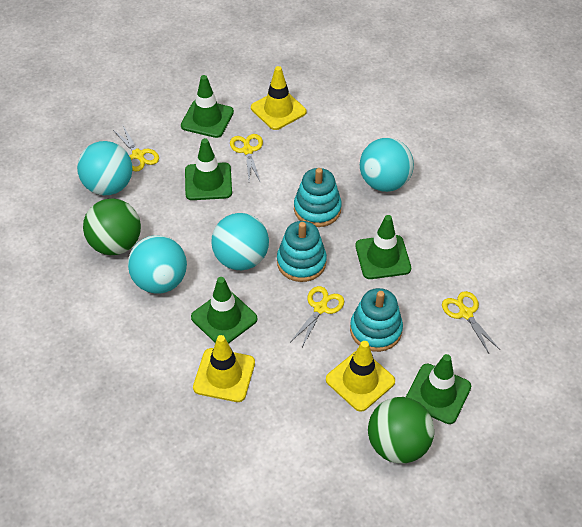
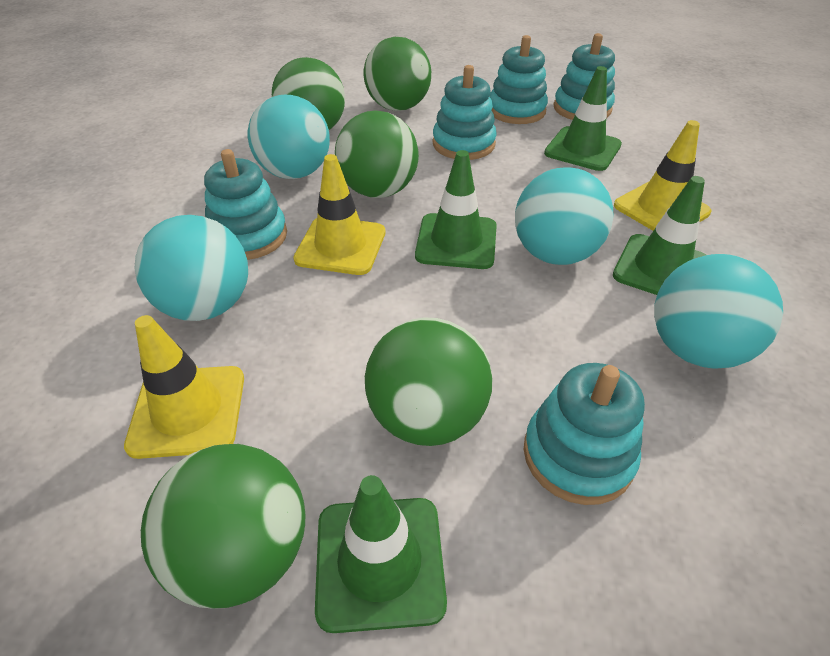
green ball: [83,198,141,255] [368,397,434,464] = 2 -> [141,444,305,609] [272,57,345,130] [335,110,419,198] [364,37,431,111] [365,317,492,446] = 5
green traffic cone: [181,75,234,138] [185,138,232,200] [191,277,257,344] [355,215,411,279] [406,354,471,424] = 5 -> [315,475,447,633] [415,150,497,269] [544,66,622,171] [613,176,706,295] = 4
turquoise stacking toy: [277,221,327,282] [294,168,342,227] [350,288,403,352] = 3 -> [204,149,287,260] [433,65,497,160] [489,35,548,124] [523,363,645,505] [554,33,615,120] = 5
yellow scissors: [113,124,159,172] [230,134,263,183] [291,286,344,347] [442,291,500,353] = 4 -> none = 0

